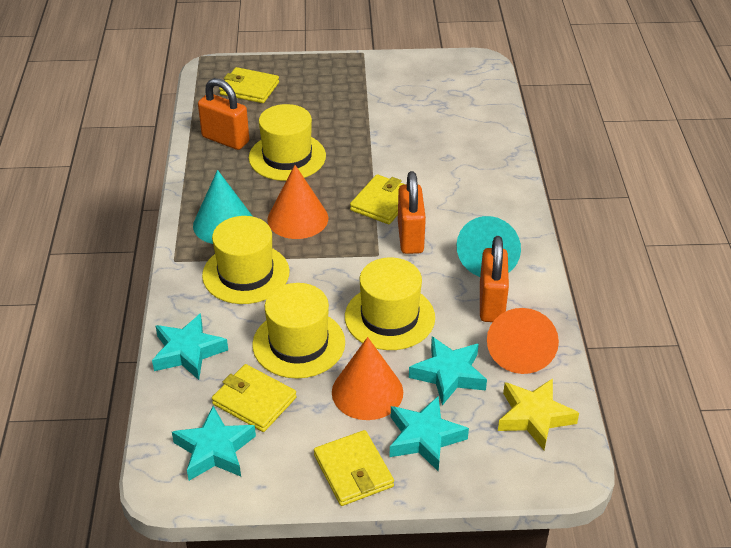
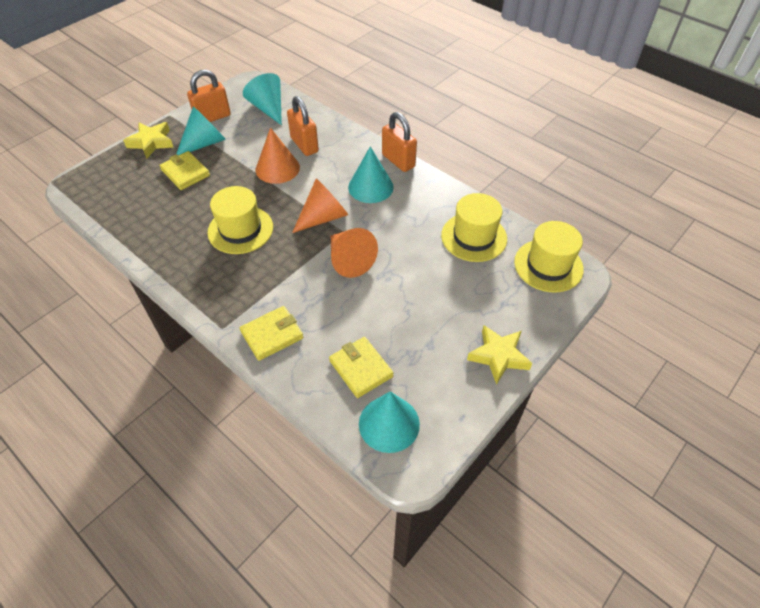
turquoise cone: [193,170,253,244] [456,216,521,277] = 2 -> [176,106,226,155] [243,73,282,125] [348,146,394,203] [359,391,420,453] = 4
turquoise star: [152,313,228,380] [172,406,256,481] [389,396,469,472] [409,337,487,406] = 4 -> none = 0
yellow hat: [202,216,289,304] [249,104,326,181] [252,283,345,378] [345,257,435,350] = 4 -> [208,186,273,254] [441,193,507,262] [514,221,584,292] = 3
yellow star: [498,378,579,450] = 1 -> [123,122,174,159] [467,325,532,385] = 2
yellow wallet: [212,364,296,432] [219,67,279,103] [314,430,394,506] [350,174,406,224] = 4 -> [159,151,210,190] [240,306,304,361] [329,337,394,398] = 3

